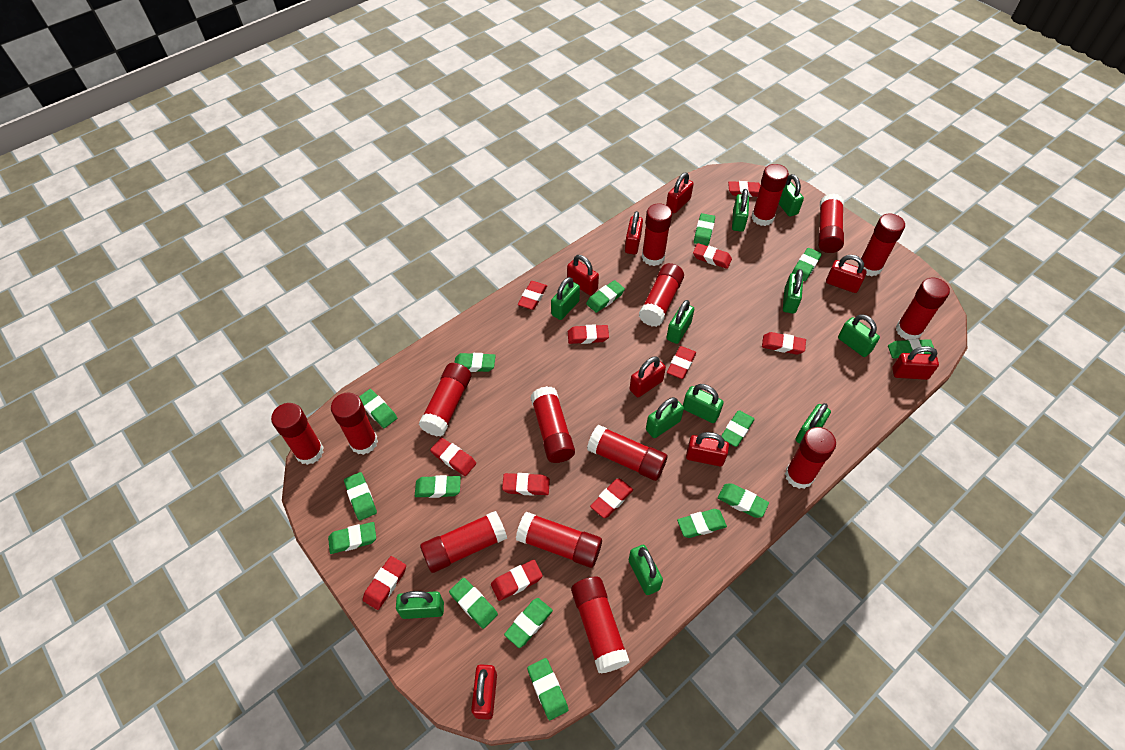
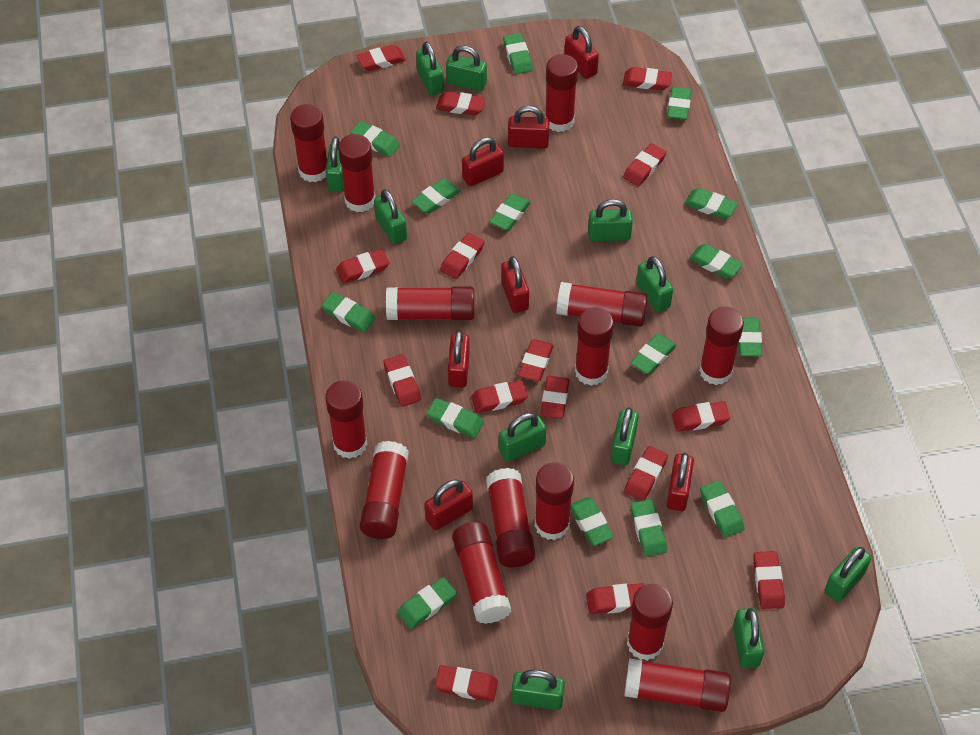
red eraser: [363,556,406,610] [430,438,476,476] [491,560,543,601] [502,473,550,496] [518,281,547,310] [568,324,609,344] [590,478,633,518] [667,346,696,379] [693,243,732,269] [728,181,761,197] [762,332,806,355] = 11 -> [336,249,390,284] [356,45,406,71] [383,354,421,407] [435,665,498,702] [436,91,486,115] [440,233,485,279] [471,380,528,413] [518,339,553,381] [540,376,569,418] [586,583,644,614] [623,67,672,90] [623,143,666,186] [624,446,668,501] [672,401,730,432] [753,551,785,609] = 15
red glue stick: [271,403,324,465] [331,393,378,455] [418,363,471,436] [420,511,507,573] [516,512,602,568] [531,386,575,463] [571,577,629,674] [587,425,667,481] [639,263,684,327] [642,203,672,266] [752,164,789,226] [785,427,836,489] [818,193,844,253] [858,214,905,276] [896,278,950,340] = 15 -> [290,104,327,182] [325,380,367,459] [338,134,375,212] [360,441,409,539] [386,286,474,320] [452,522,512,624] [486,468,535,567] [535,462,574,540] [545,54,578,132] [556,282,648,327] [575,307,614,386] [624,659,731,712] [627,584,673,661] [699,307,744,385] = 14
red padlock: [471,664,497,720] [567,255,599,295] [625,211,643,254] [630,356,666,397] [666,173,694,213] [686,432,729,466] [826,255,867,293] [892,346,939,380] = 8 -> [425,479,473,530] [448,331,470,388] [462,137,504,186] [501,256,529,313] [508,106,549,149] [564,26,599,79] [667,453,694,511] = 7

